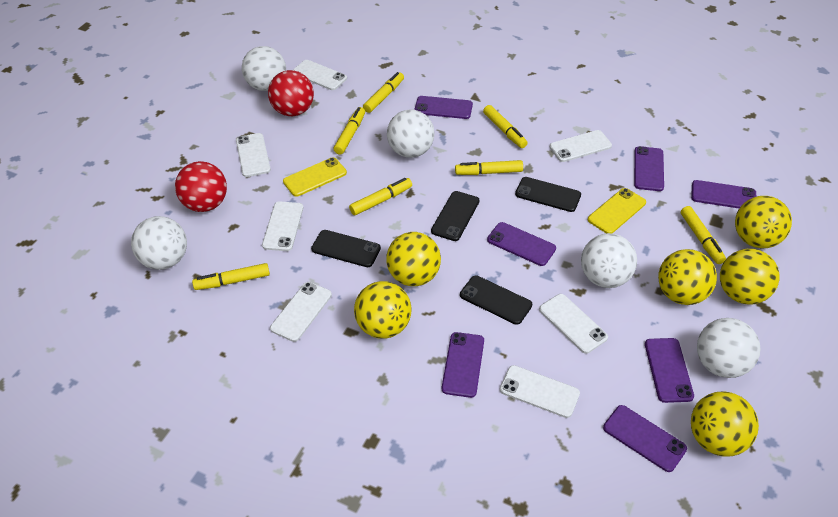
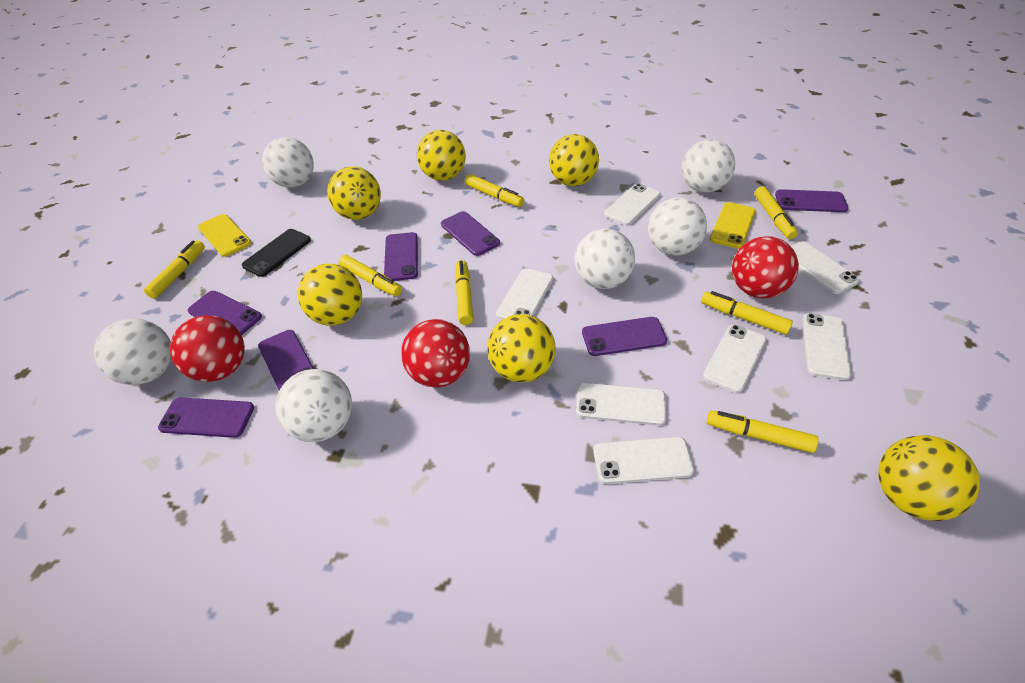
black phone: [311,230,381,267] [431,191,480,241] [460,275,532,325] [515,177,581,212] = 4 -> [242,229,311,277] = 1
red ball: [175,161,227,212] [268,70,314,116] = 2 -> [170,315,245,382] [401,319,470,387] [732,236,799,298] = 3
white ball: [131,216,187,270] [242,46,286,91] [387,110,435,158] [581,233,637,288] [697,318,761,378] = 5 -> [94,319,172,385] [262,137,314,188] [275,369,352,442] [574,229,635,289] [648,197,707,256] [682,139,735,193] = 6

